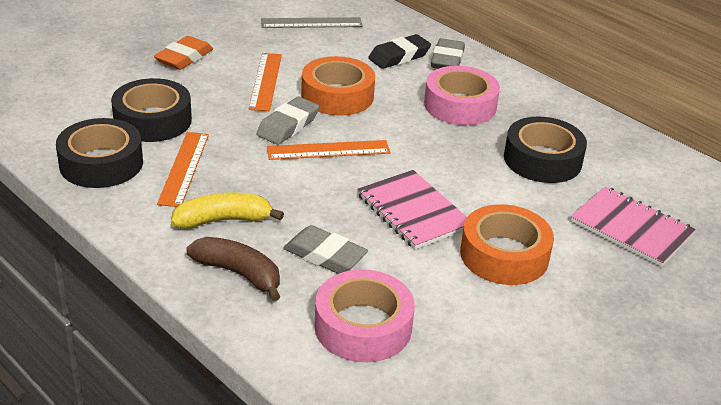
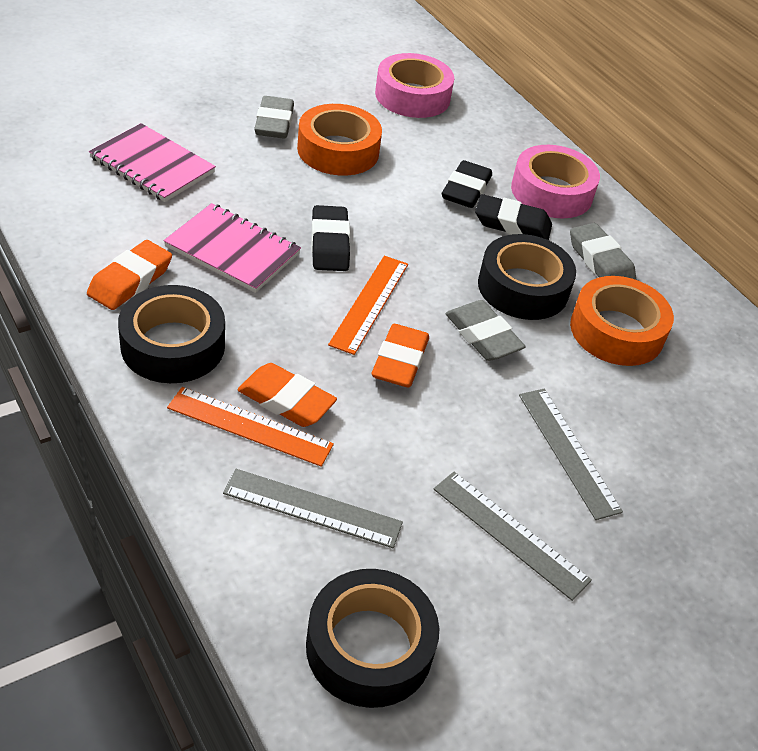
black eraser: [368,34,431,69] = 1 -> [311,205,350,271] [442,160,492,208] [475,194,552,240] = 3
brown banana: [186,237,280,301] = 1 -> none = 0
grey ruler: [261,17,363,28] = 1 -> [223,469,403,548] [434,472,592,601] [519,389,623,520] = 3
orange eraser: [154,36,213,70] = 1 -> [87,240,172,310] [237,363,337,427] [372,324,429,387] = 3
orange ruler: [157,132,209,207] [248,53,282,111] [267,140,390,160] = 3 -> [167,387,334,467] [328,256,408,355] = 2
yellow banana: [171,193,284,229] = 1 -> none = 0

